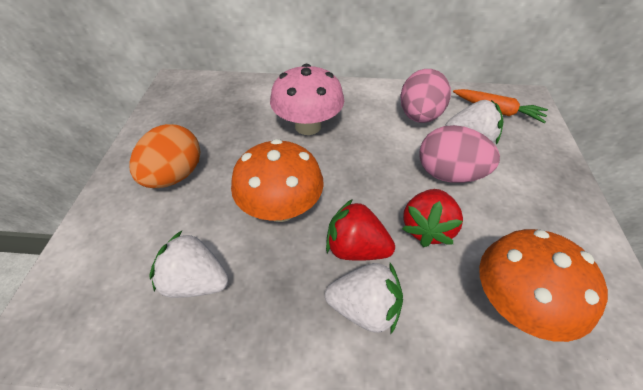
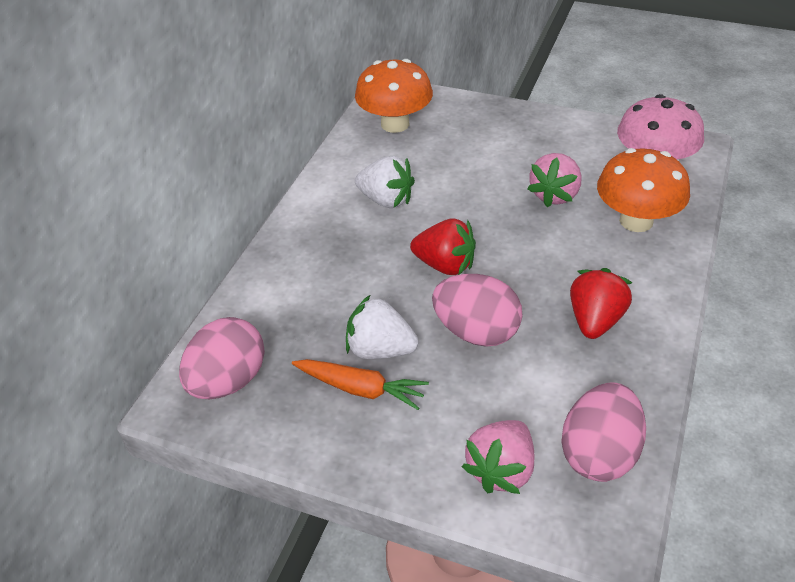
orange egg: [129,124,200,188] = 1 -> none = 0
pink egg: [400,69,451,123] [419,125,500,183] = 2 -> [179,317,265,399] [432,274,523,347] [561,382,646,482] = 3
pink strawberry: none = 0 -> [462,420,534,494] [528,153,582,207] = 2
white strawberry: [149,231,229,298] [325,263,403,334] [445,100,504,145] = 3 -> [346,295,419,359] [355,156,415,208] = 2

